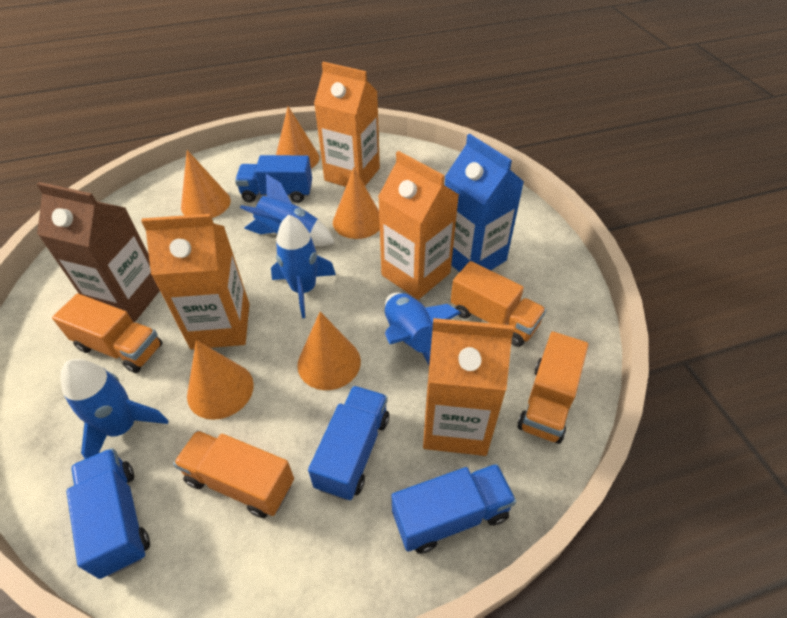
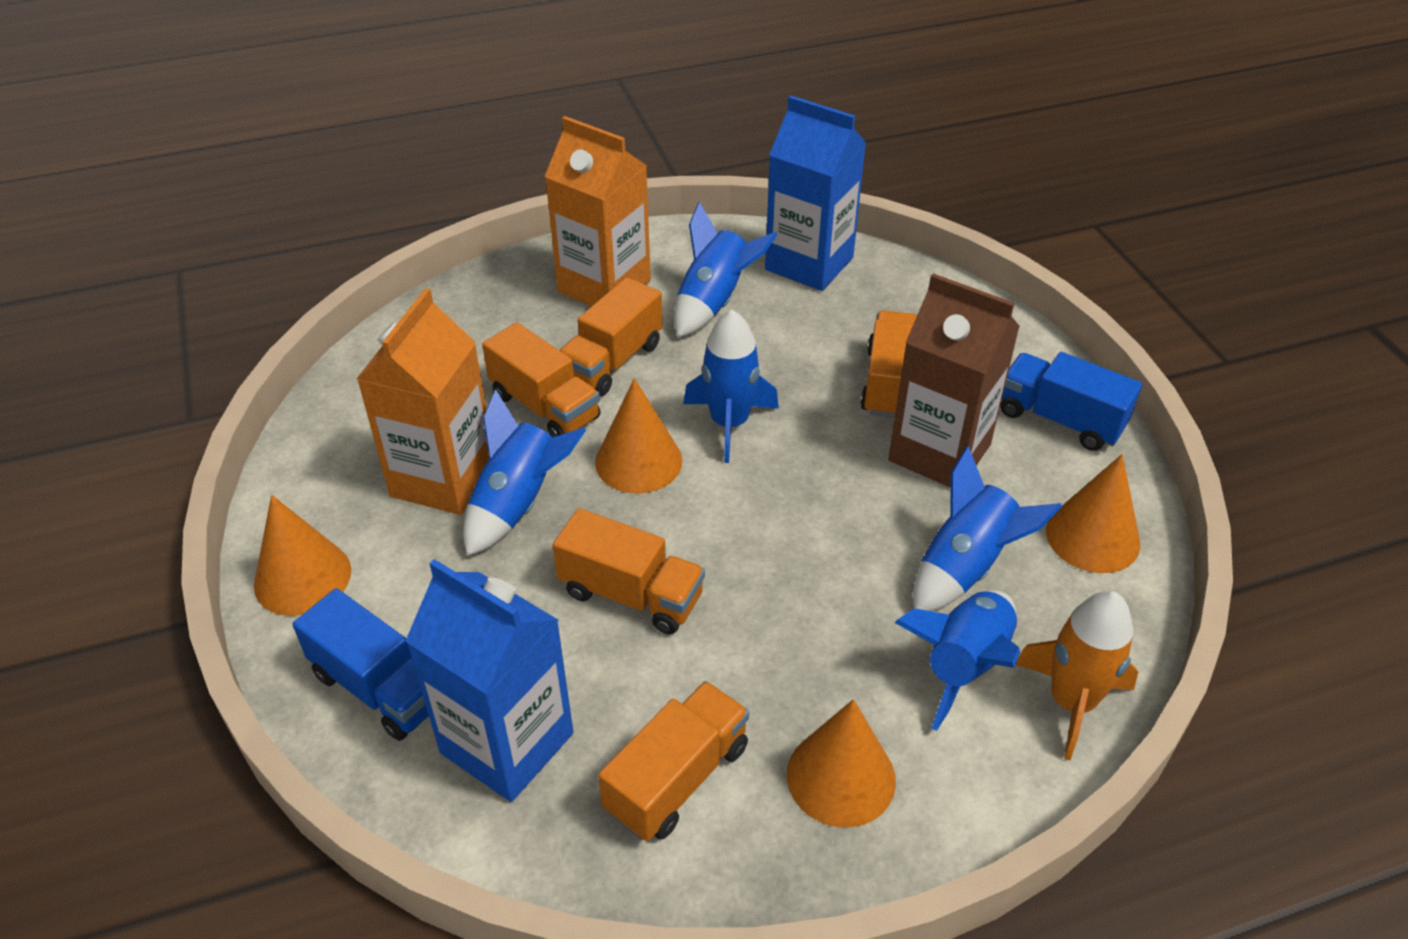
blue carton: [445,134,524,272] = 1 -> [406,559,573,802] [765,95,866,291] = 2
blue rocket: [61,359,168,459] [240,174,335,246] [271,215,336,318] [385,292,461,365] = 4 -> [463,389,586,556] [674,202,778,338] [683,310,779,463] [894,590,1020,731] [913,446,1062,611] = 5
blue truck: [66,448,150,579] [235,155,312,203] [308,386,389,500] [392,464,516,554] = 4 -> [293,588,429,741] [1000,352,1142,451] = 2
orange carton: [141,214,249,349] [314,62,380,187] [378,151,459,300] [423,318,514,456] = 4 -> [356,288,489,515] [544,116,651,307] = 2
orange cone: [181,150,231,218] [187,340,254,420] [276,106,320,169] [297,312,361,390] [333,167,380,239] = 5 -> [254,495,351,616] [595,378,682,494] [787,699,896,828] [1046,454,1140,573] = 4
orange rocket: none = 0 -> [1015,591,1138,760] = 1
orange truck: [52,294,162,373] [173,430,294,518] [451,261,546,347] [517,331,588,444] = 4 -> [482,322,600,437] [553,508,705,634] [559,277,663,396] [598,681,749,841] [860,310,917,418] = 5

